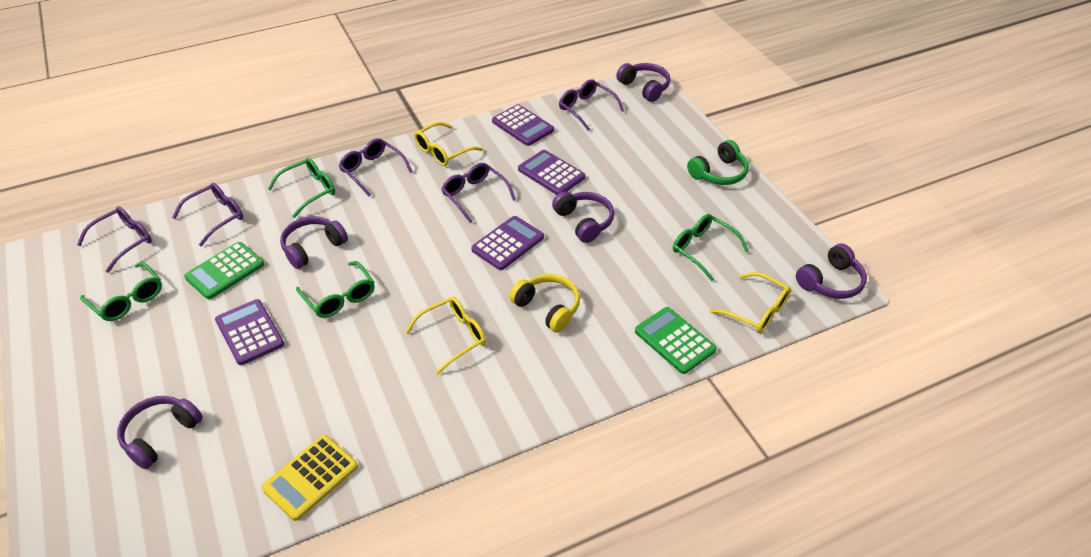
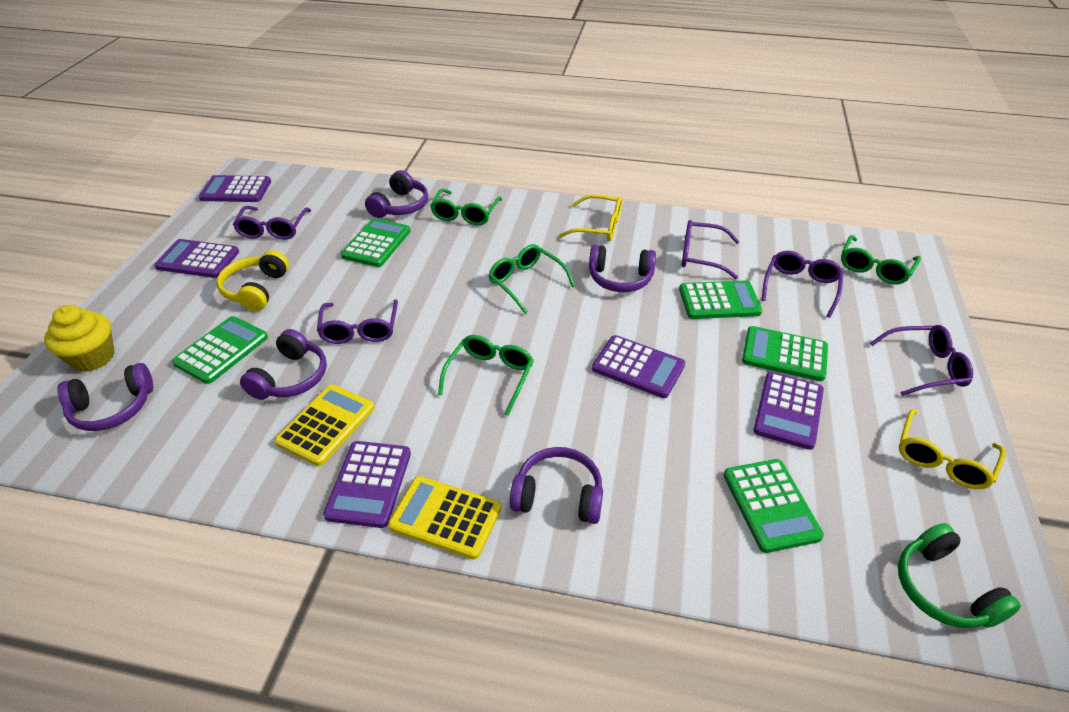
green calculator: [184,242,264,299] [635,307,717,374] = 2 -> [172,316,268,384] [341,218,411,267] [679,280,762,319] [723,459,824,553] [742,326,828,381] = 5
purple calculator: [215,299,284,365] [471,216,544,270] [492,104,554,146] [518,150,585,195] = 4 -> [154,239,239,278] [199,175,271,202] [323,441,411,528] [592,335,685,398] [753,372,824,450] = 5
yellow calculator: [262,435,358,521] = 1 -> [275,384,375,466] [388,476,501,559] = 2
yellow cupcake: none = 0 -> [44,305,114,372] = 1
yellow glasses: [405,297,486,375] [414,122,483,166] [709,272,791,333] = 3 -> [559,195,622,241] [899,409,1006,489] = 2

